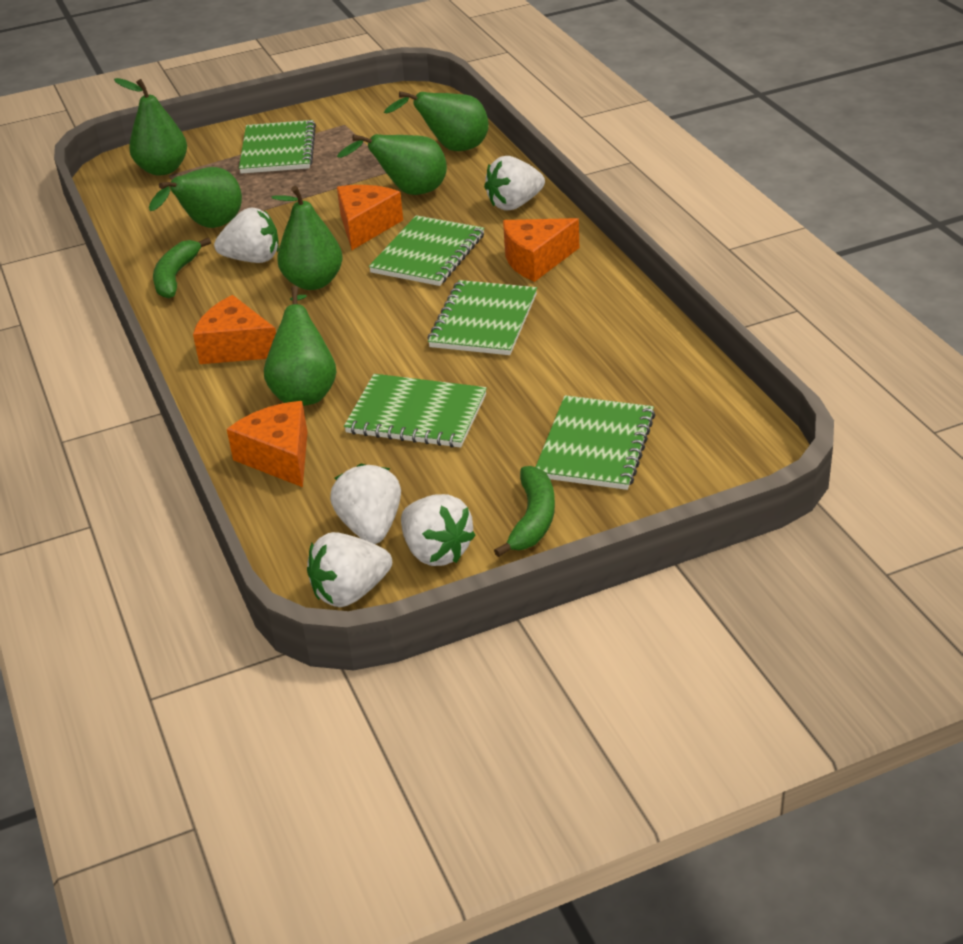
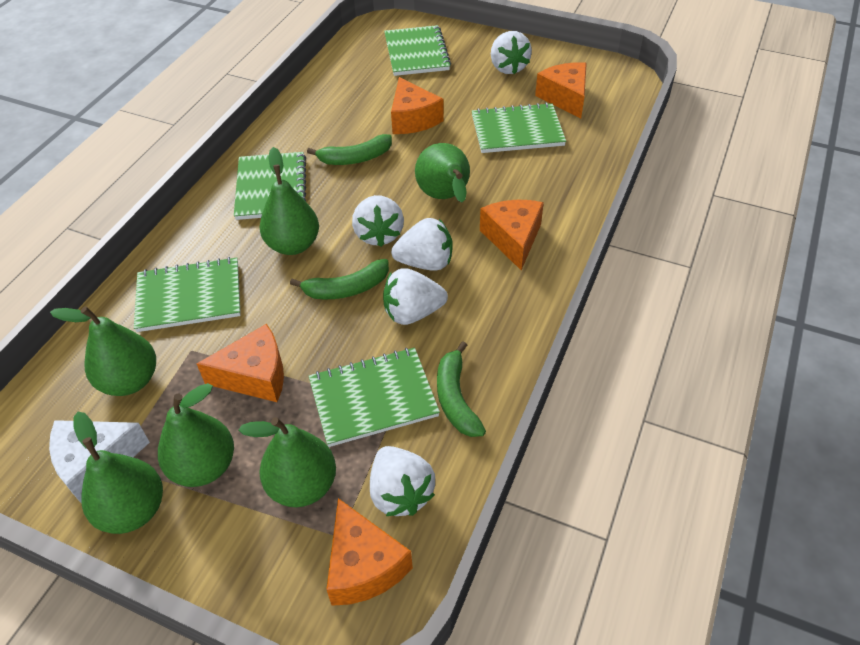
green banana: [153,238,211,298] [494,466,555,557] = 2 -> [290,259,389,299] [307,134,392,165] [437,341,486,437] = 3
orange cheese: [193,295,276,364] [227,401,307,487] [337,185,403,250] [503,218,579,282] = 4 -> [197,324,284,402] [326,498,413,606] [391,77,444,134] [480,200,544,270] [535,62,587,119] = 5
white cheese: none = 0 -> [49,420,150,503] = 1

